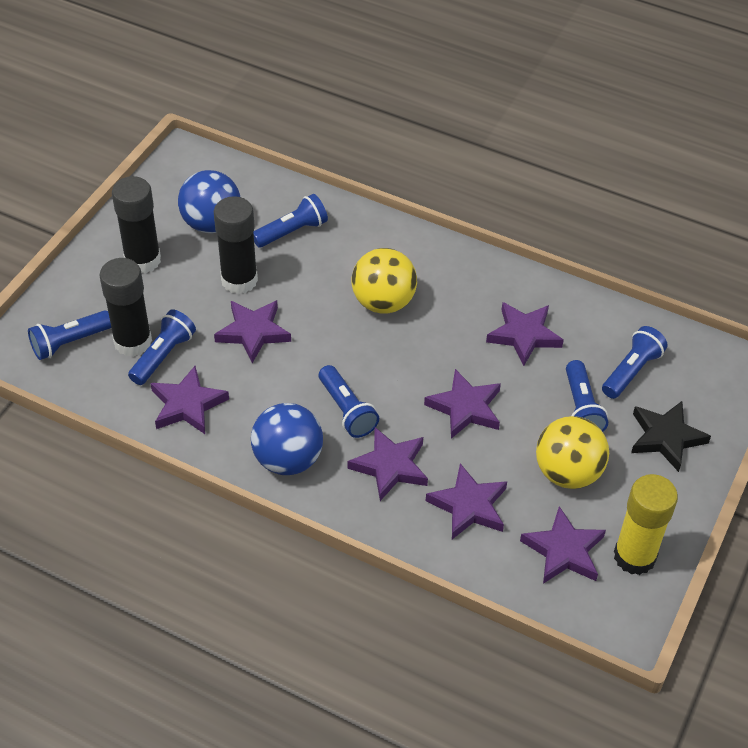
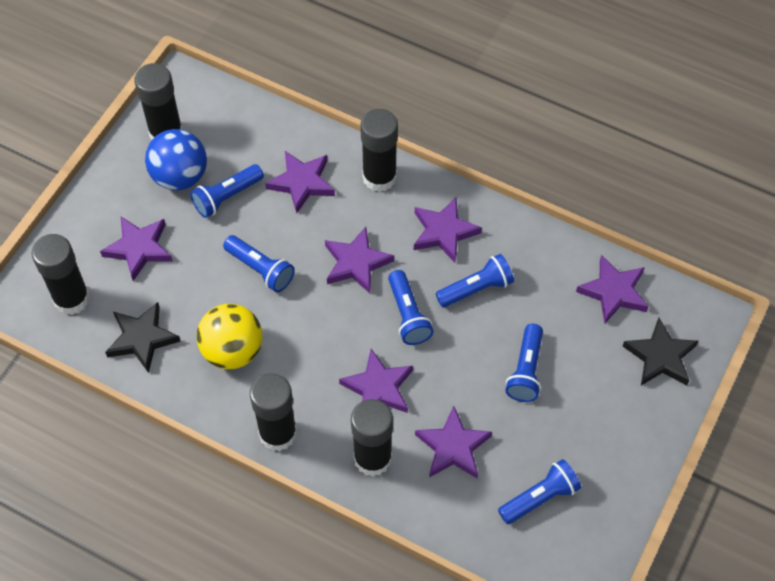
black glue stick: [99,258,152,357] [112,176,161,273] [214,196,258,294] = 3 -> [32,234,90,315] [134,63,182,140] [250,373,297,451] [351,399,393,476] [360,109,398,192] = 5
black star: [631,401,711,472] = 1 -> [105,302,181,373] [623,318,698,385] = 2
blue ball: [178,170,240,233] [251,403,323,475] = 2 -> [145,129,207,191] = 1
yellow ball: [352,248,417,313] [536,416,609,489] = 2 -> [196,304,263,369] = 1
yellow glue stick: [614,474,678,575] = 1 -> none = 0

